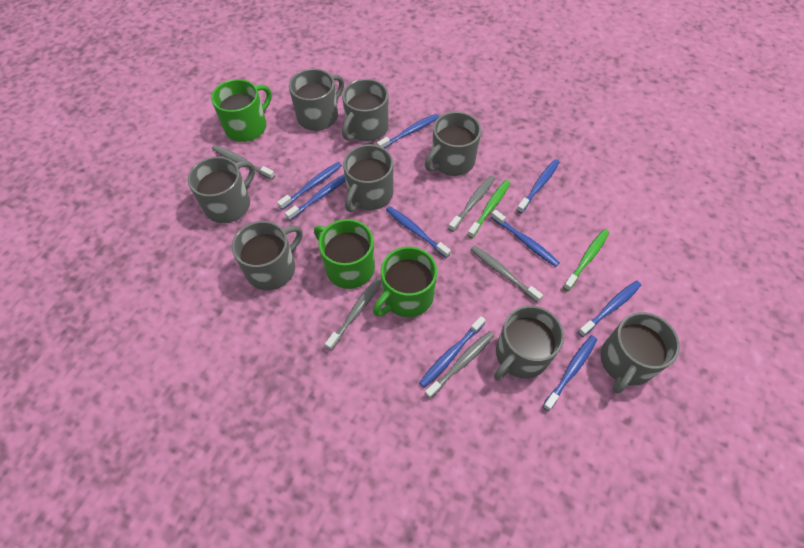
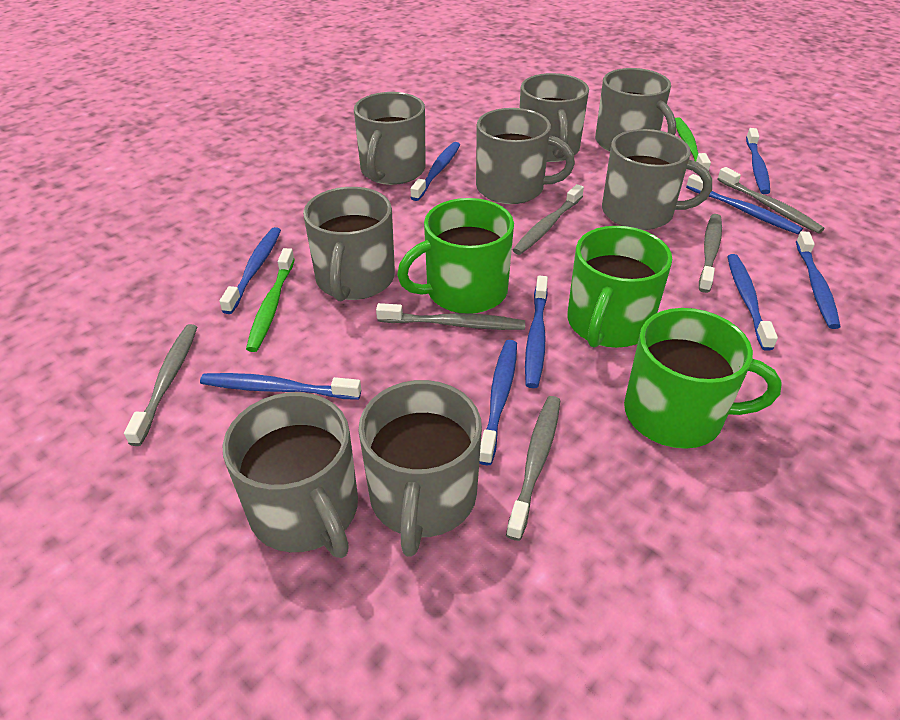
grey toothbrush: [212,145,275,180] [325,278,382,350] [425,331,494,399] [448,176,495,232] [470,245,543,302] = 5 -> [124,324,197,446] [376,303,525,330] [506,396,560,541] [513,184,584,255] [699,214,722,293] [717,167,824,233] = 6

